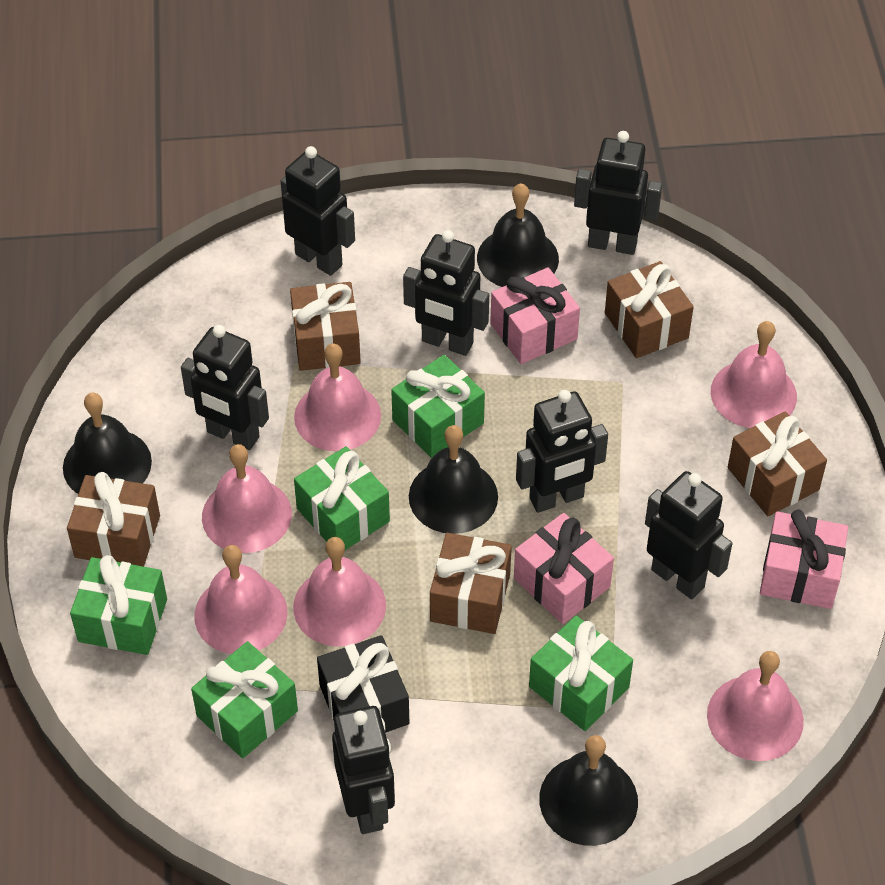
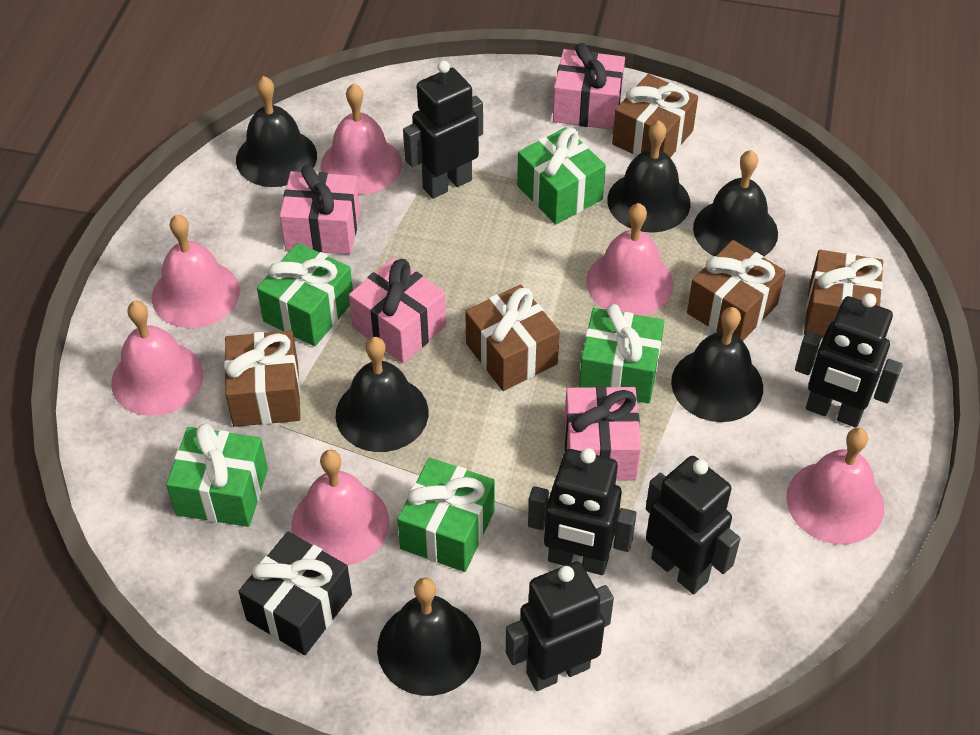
black bell: [63,393,152,494] [409,425,498,534] [477,183,559,287] [539,735,638,846] = 4 -> [236,76,317,187] [336,337,428,452] [377,577,481,696] [607,121,691,233] [671,307,763,422] [693,150,778,257] = 6
black robot: [181,325,269,450] [281,146,355,276] [332,706,395,834] [403,230,489,356] [516,390,608,513] [574,131,662,255] [645,471,732,599] = 7 -> [403,61,483,199] [506,561,614,691] [528,448,636,575] [646,456,740,594] [795,293,903,428] = 5
pink gift: [490,267,580,364] [514,513,614,624] [760,510,848,609] = 3 -> [280,165,360,255] [349,258,446,363] [553,43,625,130] [564,386,641,481] = 4

